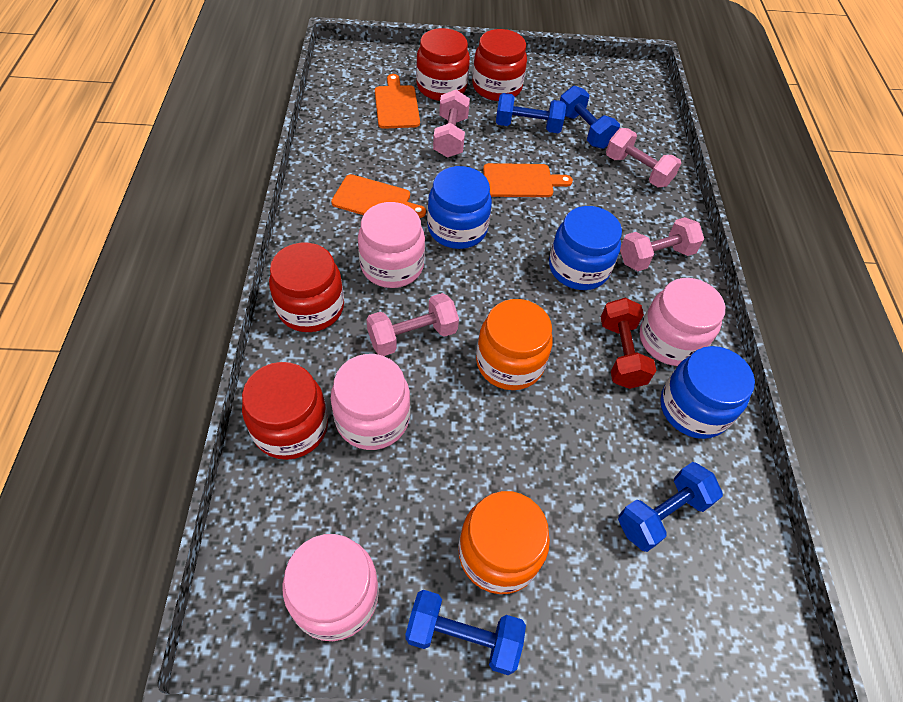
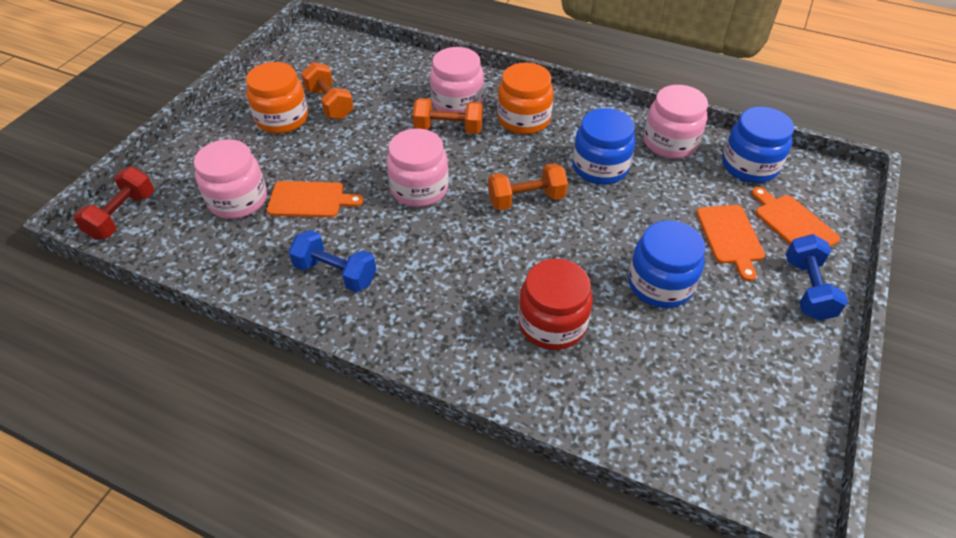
blue dumbbell: [405,590,526,675] [496,93,566,133] [560,85,620,149] [618,462,723,552] = 4 -> [288,230,376,292] [786,234,848,321] = 2
orange dumbbell: none = 0 -> [301,62,354,120] [413,98,483,134] [488,163,568,210] = 3
pink dumbbell: [366,293,459,356] [433,90,470,158] [606,128,681,188] [620,217,704,271] = 4 -> none = 0
red jar: [242,362,328,460] [269,243,344,332] [416,28,470,101] [472,29,527,101] = 4 -> [518,259,593,350] = 1

